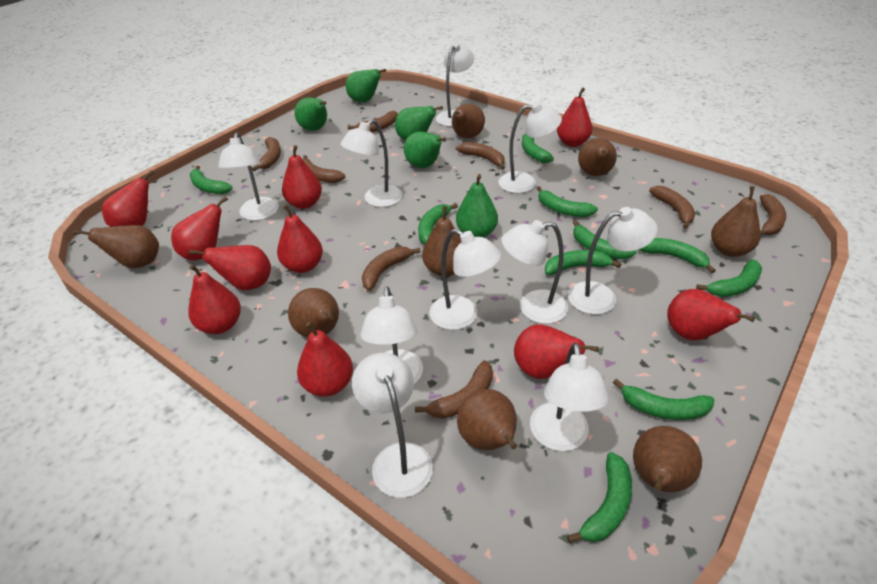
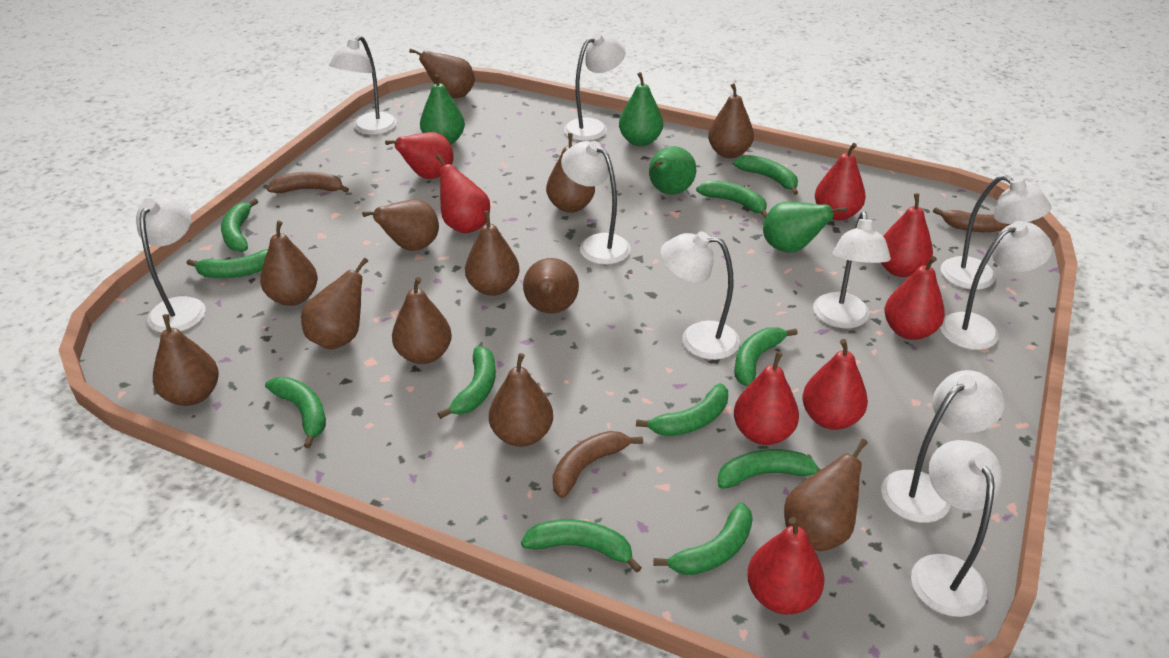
brown banana: [252,137,281,171] [302,155,345,183] [348,111,398,132] [362,247,421,290] [415,360,493,418] [456,142,505,170] [649,186,695,229] [760,194,786,235] = 8 -> [267,172,349,193] [553,431,643,498] [933,207,1010,232] = 3
brown pear: [73,225,159,268] [288,288,339,337] [422,206,461,276] [452,104,485,138] [457,389,517,450] [578,138,617,176] [633,426,702,492] [711,186,761,257] = 8 -> [153,314,219,406] [260,221,318,306] [301,258,368,350] [362,199,439,251] [392,277,452,364] [409,49,475,98] [465,211,520,296] [489,353,553,447] [523,258,579,313] [546,133,595,213] [708,83,754,158] [784,439,868,551] = 12
green banana: [189,165,233,194] [418,203,458,244] [522,134,554,163] [537,186,598,217] [545,250,622,275] [567,452,632,543] [573,220,636,259] [613,378,714,420] [639,238,716,273] [696,259,762,297] = 10 -> [186,249,268,278] [221,199,258,252] [265,377,326,448] [438,346,496,419] [521,519,642,573] [636,383,728,436] [654,503,753,575] [696,180,768,218] [718,449,821,489] [733,155,798,195] [734,327,798,387] = 11
green pear: [294,97,327,131] [346,69,386,102] [395,106,443,140] [404,131,446,168] [456,174,498,238] = 5 -> [420,74,465,145] [619,72,663,146] [649,146,696,194] [763,202,847,253] = 4
red pear: [102,170,154,227] [171,196,228,261] [188,264,241,334] [189,245,271,290] [277,205,323,273] [282,145,322,209] [297,322,353,397] [514,324,599,379] [557,87,592,147] [667,289,755,340] = 10 -> [385,132,454,179] [436,154,490,234] [734,352,799,445] [747,517,824,614] [802,339,868,430] [815,143,866,221] [881,193,933,277] [884,256,945,340] = 8

